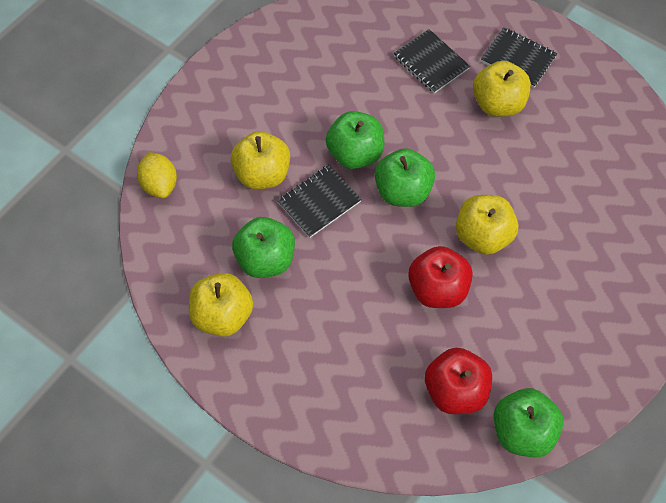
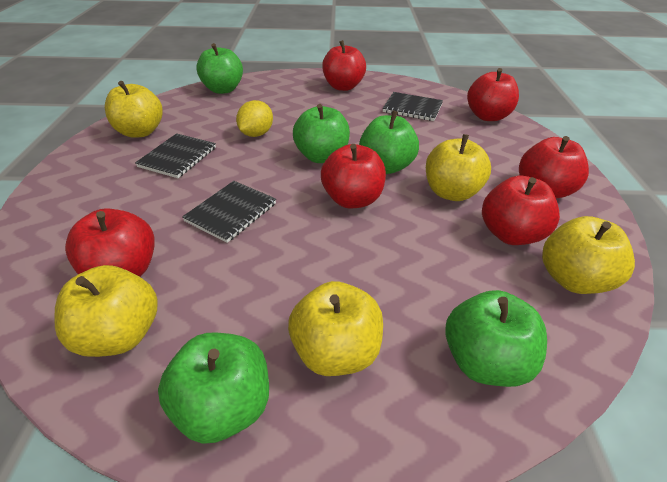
green apple: [232,217,295,278] [326,111,384,169] [375,148,435,207] [494,388,564,458] = 4 -> [158,333,269,444] [196,43,243,94] [293,104,350,163] [359,110,419,174] [445,290,547,387] = 5
red apple: [408,246,473,308] [425,348,492,414] = 2 -> [65,208,155,277] [321,144,386,208] [322,40,366,91] [467,68,519,121] [482,176,560,245] [519,136,589,198] = 6
yellow apple: [189,273,253,337] [231,131,290,189] [456,195,519,255] [473,61,531,117] = 4 -> [55,265,158,357] [105,81,163,138] [288,281,383,376] [426,134,491,201] [542,216,635,294] = 5

